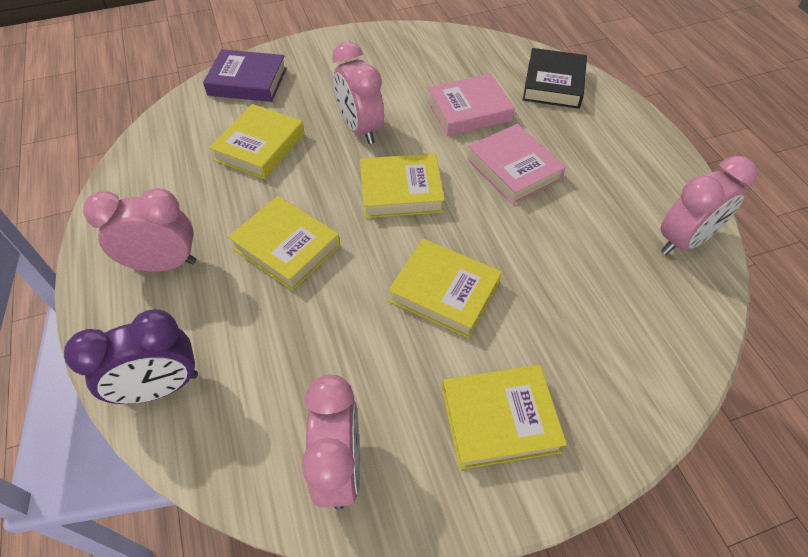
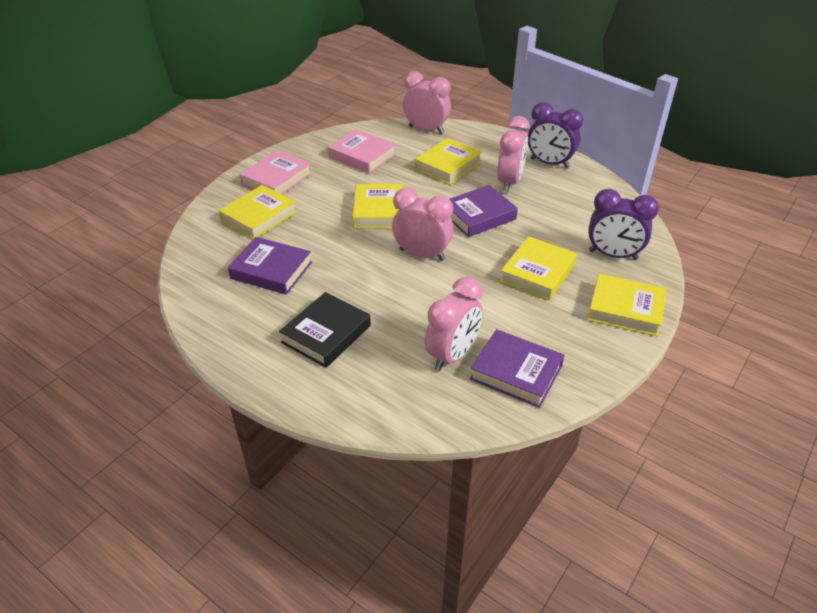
purple book: [203,49,287,102] = 1 -> [228,237,312,295] [449,185,518,237] [470,329,565,408] = 3
purple clock: [64,309,198,404] = 1 -> [528,102,583,169] [588,189,659,260] = 2

